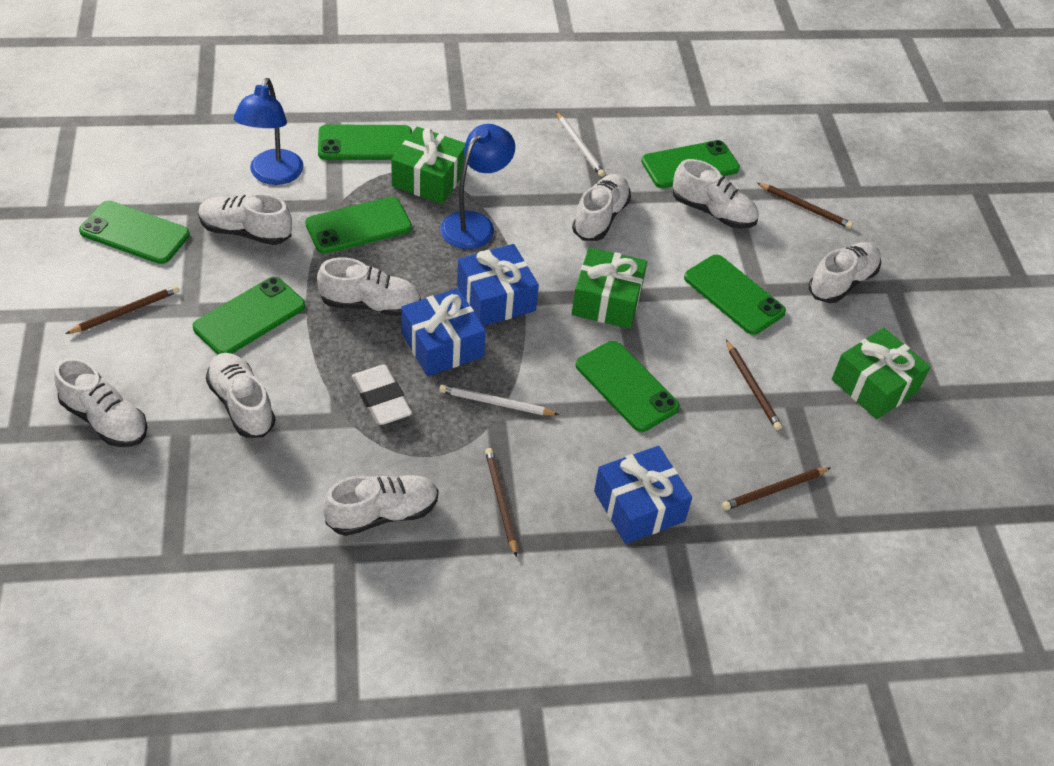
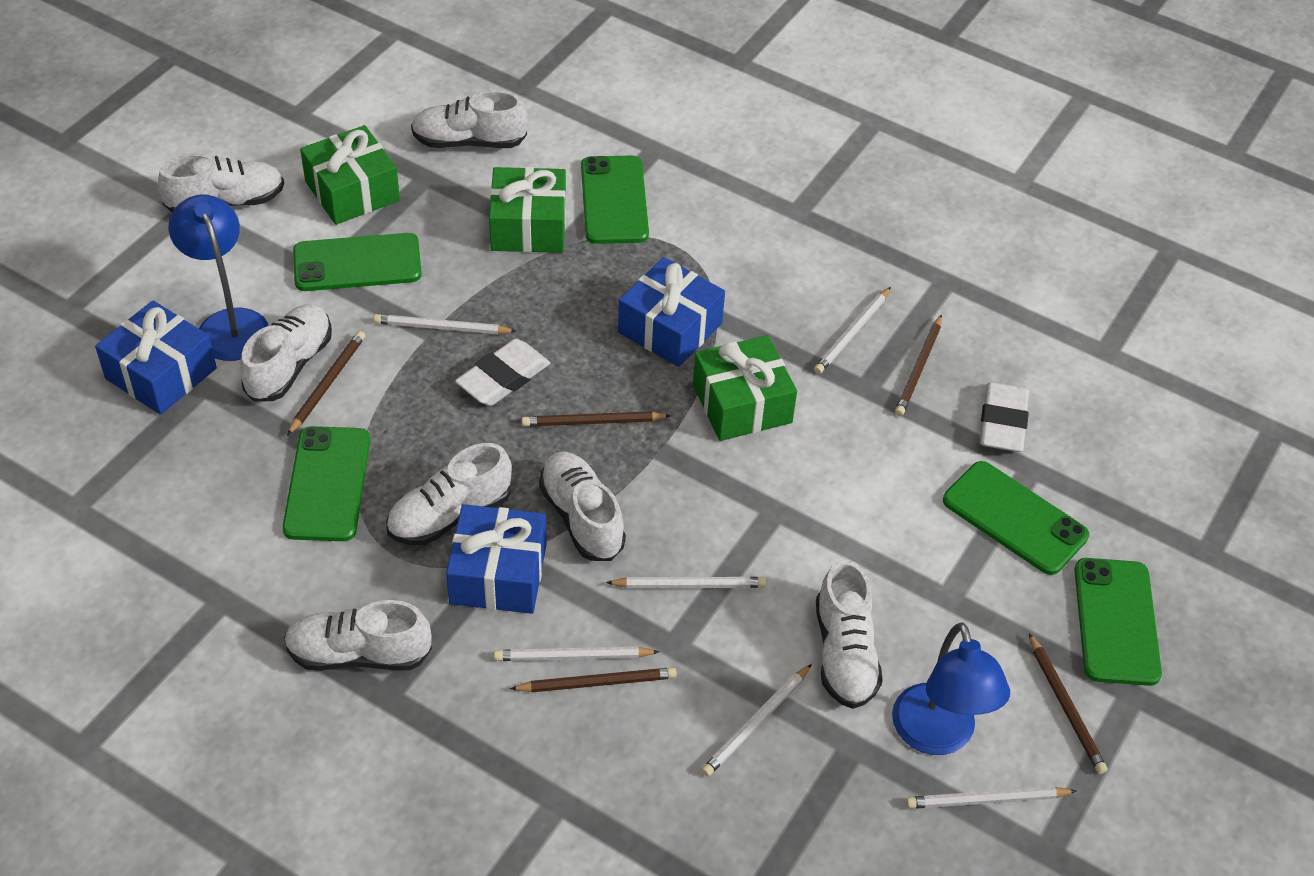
green phone: [79,201,190,264] [193,277,305,355] [305,197,412,254] [318,124,412,160] [576,341,680,432] [641,140,740,188] [684,255,786,335] = 7 -> [282,426,370,541] [293,233,422,291] [581,155,649,244] [943,461,1089,575] [1074,558,1162,686] = 5
white eraser: [352,365,412,425] = 1 -> [455,339,550,406] [980,382,1029,452] = 2
white pencil: [439,385,559,415] [556,112,605,177] = 2 -> [373,314,517,334] [494,647,660,661] [606,577,767,588] [701,664,812,777] [814,287,891,374] [906,787,1076,809] = 6
white shoe: [54,357,148,447] [198,193,292,245] [206,353,275,438] [317,257,421,316] [323,475,438,536] [572,174,631,241] [673,159,759,229] [809,242,881,303] = 8 -> [158,153,284,212] [240,304,332,402] [284,600,432,671] [386,443,512,545] [411,90,528,148] [539,451,626,561] [816,560,883,709] = 7

